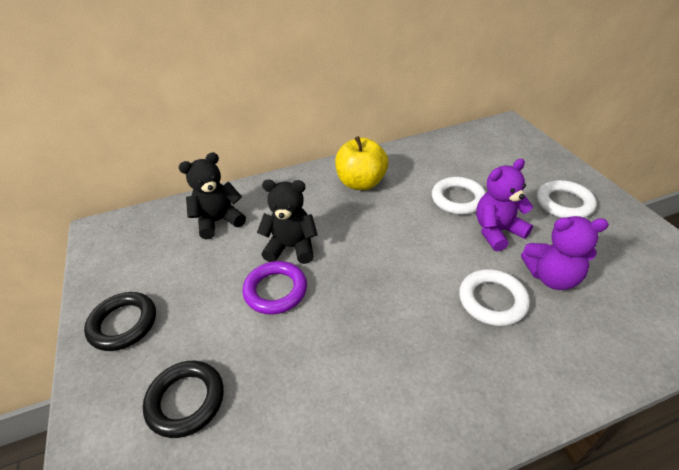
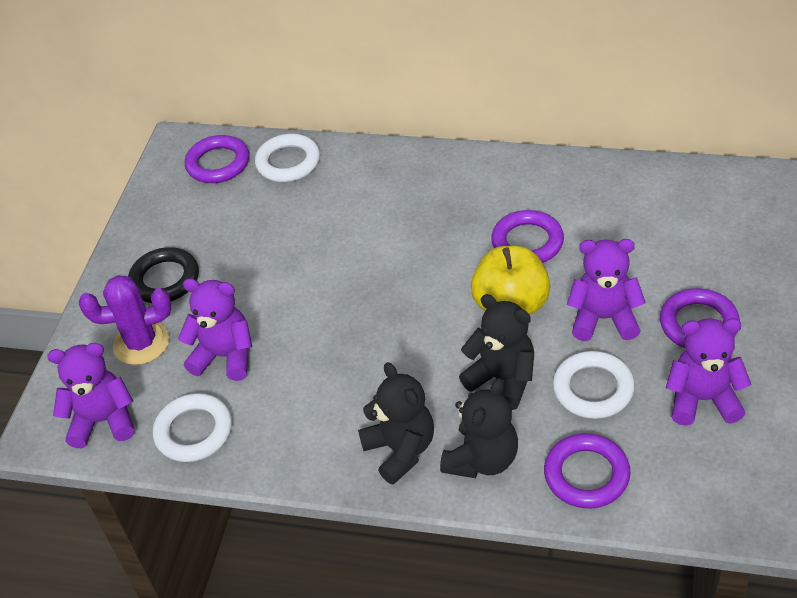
black ring: [84,292,156,351] [143,361,224,438] = 2 -> [128,247,199,303] = 1
black teddy bear: [179,152,246,240] [257,180,318,264] = 2 -> [358,362,434,485] [440,378,518,478] [459,294,534,410] = 3
purple cactus: none = 0 -> [79,275,171,365] = 1
purple ring: [243,261,307,314] = 1 -> [185,135,249,183] [491,210,564,263] [544,433,631,508] [660,288,740,348] = 4
purple teddy bear: [476,159,533,251] [521,216,609,290] = 2 -> [47,343,135,448] [178,278,252,381] [567,239,646,341] [666,318,751,426] = 4

